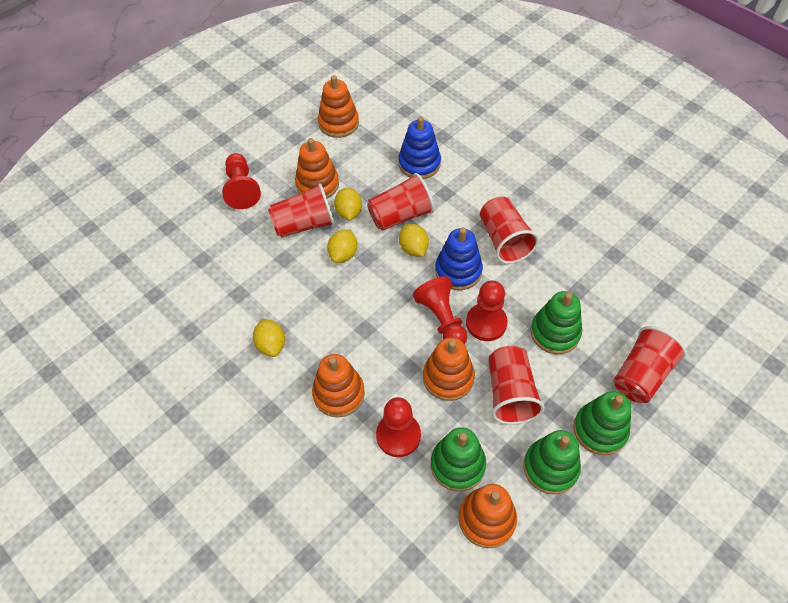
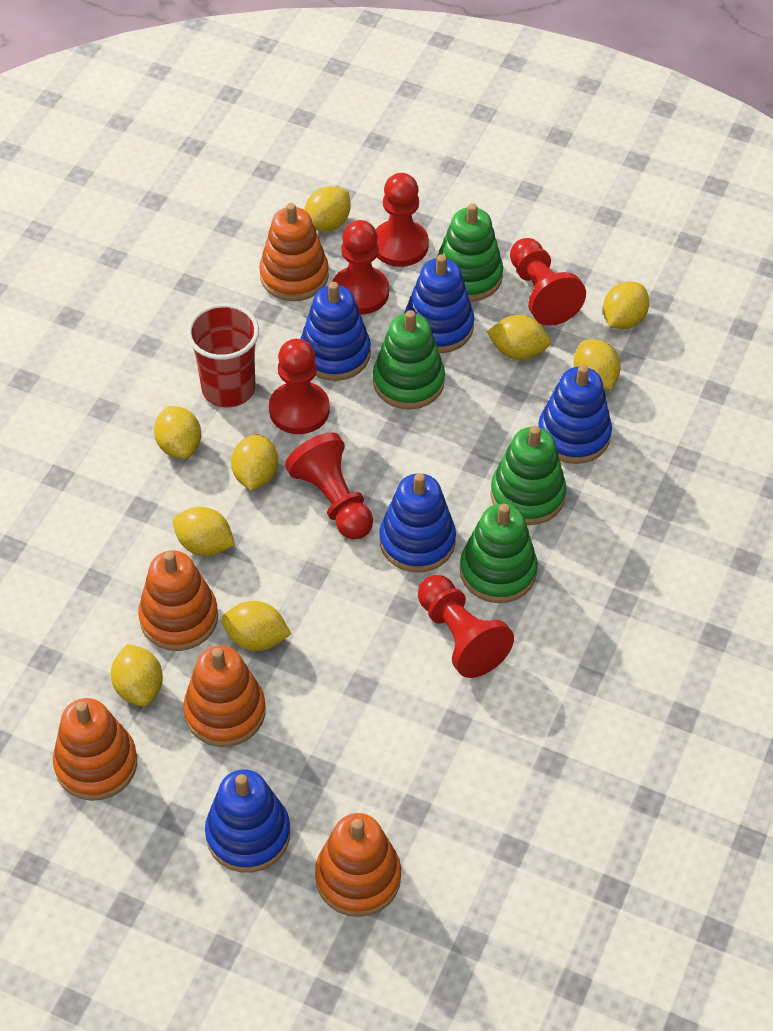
blue stacking toy: [398,117,441,179] [435,228,483,290] = 2 -> [205,769,290,873] [300,282,371,381] [379,473,456,572] [404,254,474,353] [538,365,612,464] = 5
red cup: [268,183,335,238] [367,173,434,231] [480,196,539,264] [488,346,545,425] [613,326,687,403] = 5 -> [187,303,259,407] = 1
red pawn: [222,153,261,209] [376,397,421,457] [413,276,467,344] [466,281,508,341] = 4 -> [269,339,330,434] [285,432,373,540] [332,220,389,315] [376,173,429,267] [418,575,514,678] [510,238,586,326] = 6
yellow lemon: [253,319,285,357] [327,229,357,263] [334,187,362,220] [399,224,429,257] = 4 -> [111,644,163,707] [154,406,201,459] [173,507,235,556] [221,601,291,651] [231,434,278,490] [304,186,350,232] [487,315,551,360] [574,339,621,390] [603,281,650,329] = 9

